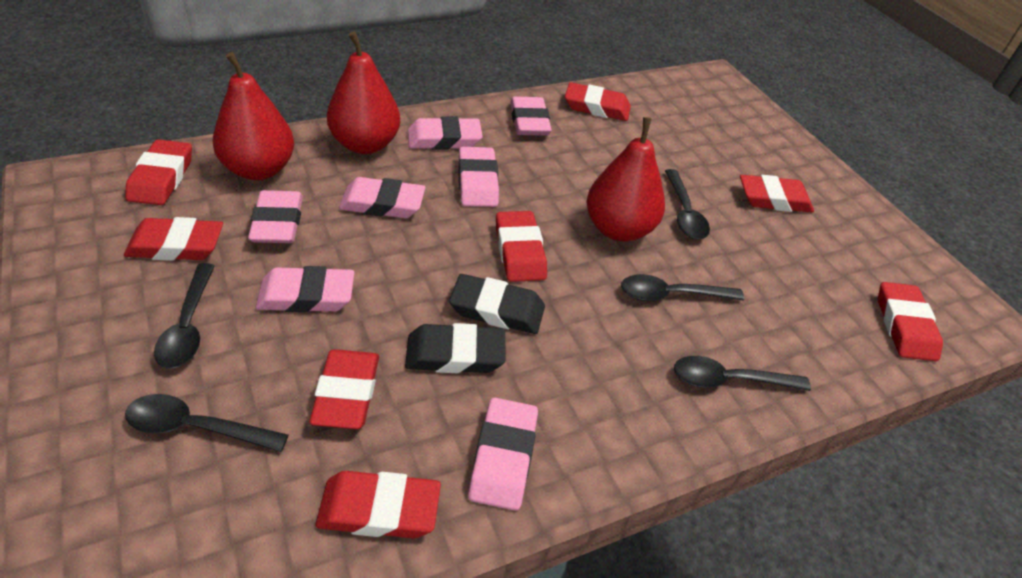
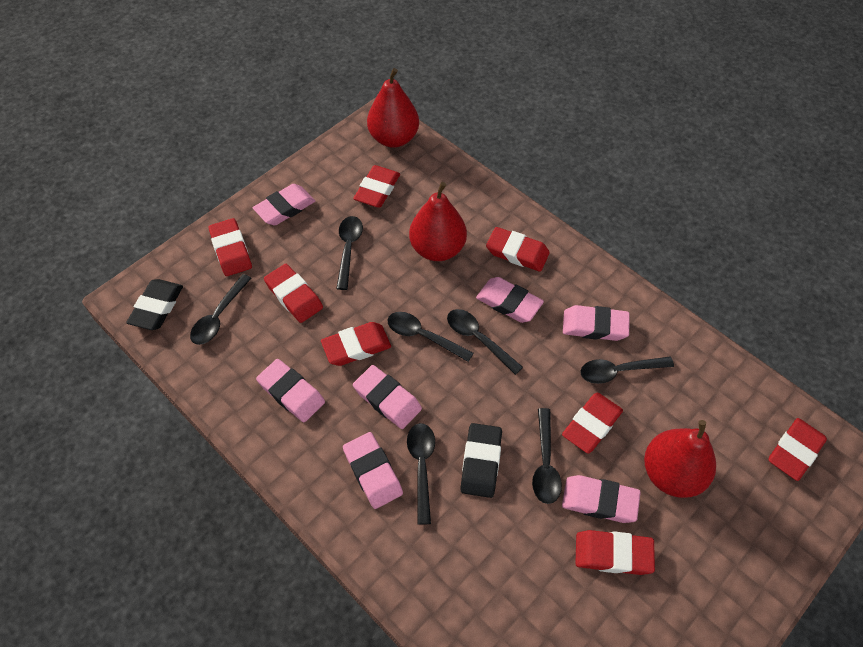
black spoon: [125,394,289,452] [154,263,215,369] [621,274,744,301] [665,169,710,239] [674,356,811,391] = 5 -> [190,274,252,345] [336,216,363,290] [387,312,474,362] [407,423,435,525] [447,309,523,375] [532,408,562,504] [580,357,674,384] = 7

